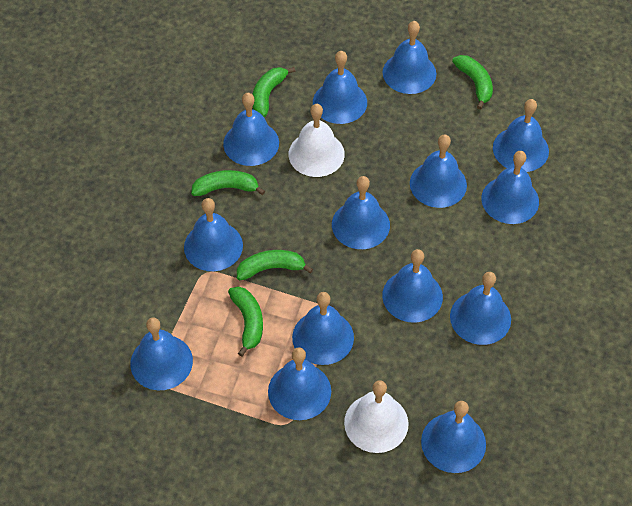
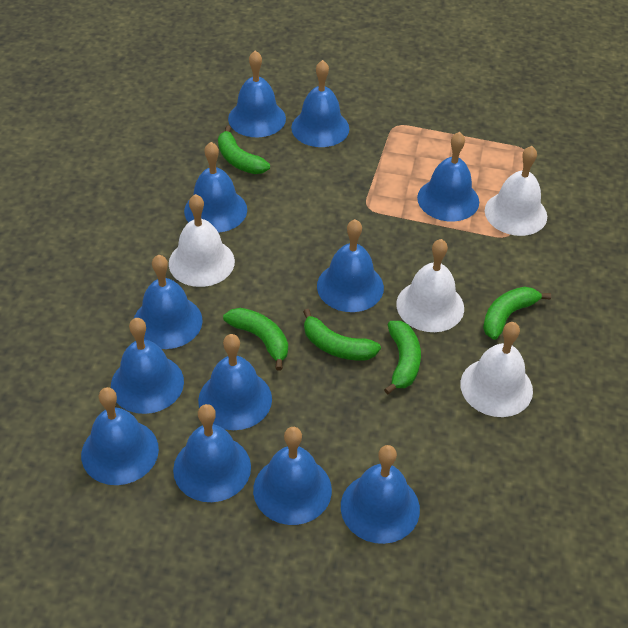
blue bell: [130,317,193,390] [184,198,243,271] [223,93,279,166] [268,347,331,420] [292,292,354,365] [313,51,367,124] [332,176,390,249] [382,249,443,323] [383,21,436,94] [410,134,467,208] [421,401,486,473] [450,272,511,345] [481,151,539,224] [493,99,549,172] = 14 -> [81,387,159,485] [111,318,184,414] [134,255,203,349] [173,404,251,502] [184,142,247,233] [198,334,272,430] [228,50,286,138] [253,427,332,525] [291,60,349,147] [317,219,384,312] [341,445,420,544] [417,132,479,221] = 12
white bell: [289,104,345,177] [344,380,409,453] = 2 -> [169,194,235,287] [397,239,464,332] [460,322,533,417] [485,146,547,236] = 4

